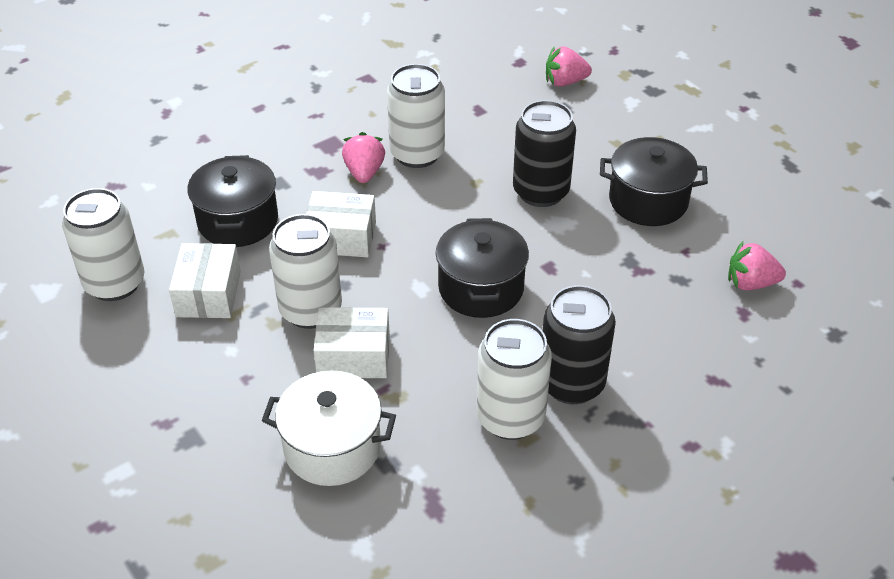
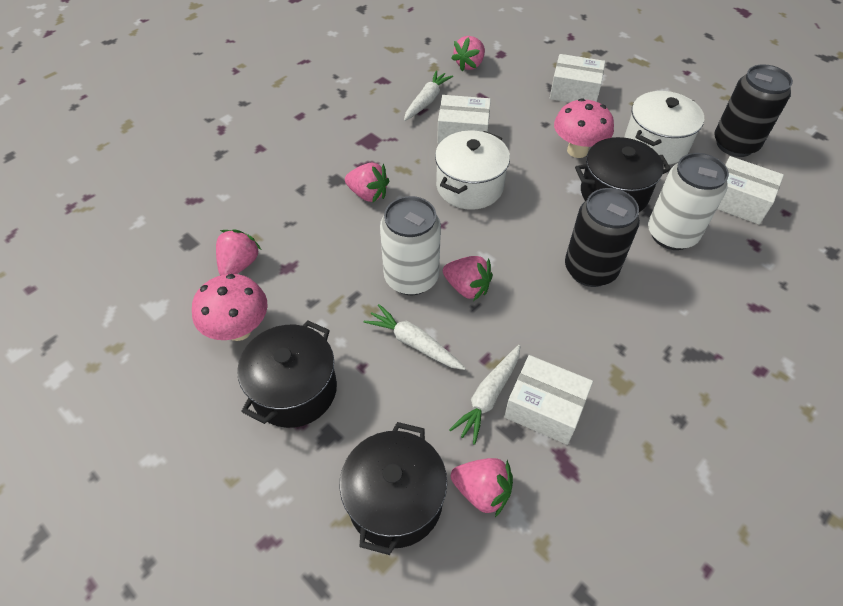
pink mushroom: none = 0 -> [192,274,267,341] [554,98,614,158] = 2
pink strawberry: [342,132,385,183] [546,46,592,87] [728,241,786,290] = 3 -> [216,229,261,275] [345,163,389,203] [443,256,493,301] [451,36,485,71] [451,458,513,517] = 5
white box: [169,243,241,318] [306,191,376,257] [314,307,390,378] = 3 -> [437,95,491,144] [504,355,593,445] [550,54,605,103] [717,156,784,225] = 4
white can: [62,188,144,301] [269,214,342,329] [387,64,445,168] [476,319,552,440] = 4 -> [380,196,441,295] [648,153,729,250] = 2
white carrot: none = 0 -> [363,304,466,370] [404,70,453,121] [449,345,520,445] = 3
white pot: [262,371,396,486] = 1 -> [435,130,510,210] [625,91,704,165] = 2

